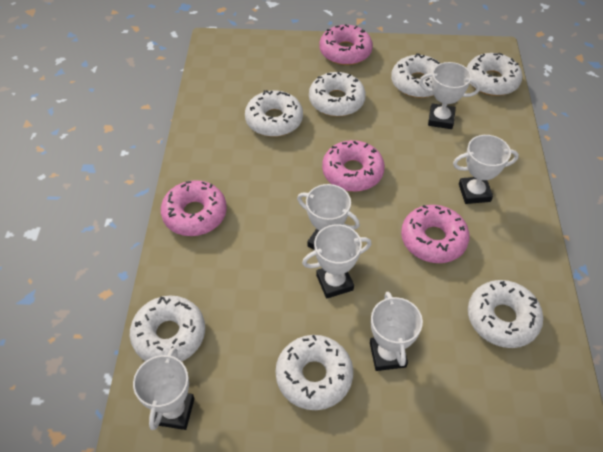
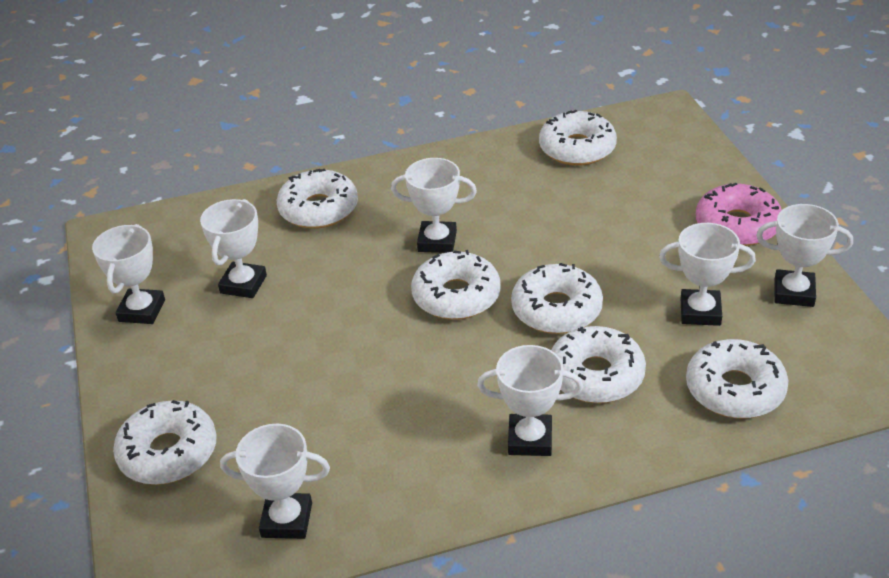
pink donut: [161,180,227,236] [320,24,373,65] [322,140,385,192] [401,205,470,263] = 4 -> [696,183,782,246] = 1
white trophy: [133,348,194,430] [297,184,360,250] [302,224,372,298] [370,292,423,371] [419,62,480,129] [453,135,519,204] = 6 -> [92,224,165,324] [200,199,267,298] [220,424,330,539] [391,158,477,253] [477,345,583,456] [659,223,756,326] [756,204,853,307] = 7

